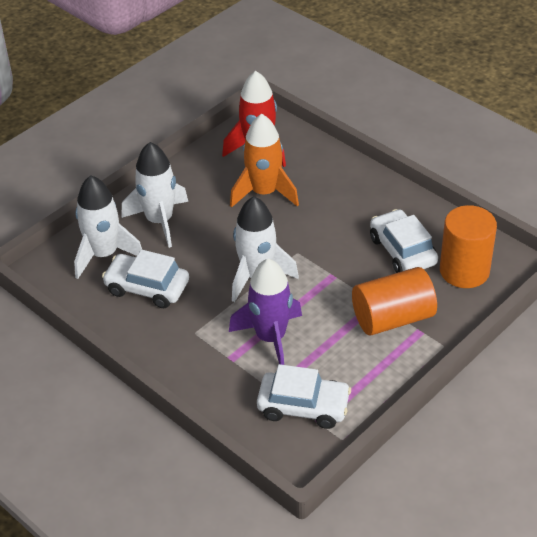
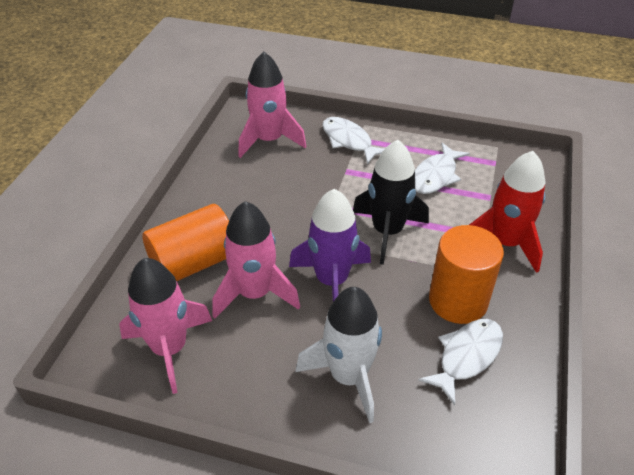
black rocket: none = 0 -> [353,140,429,265] = 1
orange rocket: [230,114,299,208] = 1 -> none = 0
pink rocket: none = 0 -> [119,258,212,394] [213,201,300,319] [238,51,306,158] = 3
white car: [102,249,189,308] [257,364,351,429] [370,209,438,273] = 3 -> none = 0
white fish: none = 0 -> [322,117,384,164] [415,143,470,194] [418,319,503,405] = 3
white rocket: [74,175,142,279] [121,142,188,248] [232,196,299,302] = 3 -> [295,287,382,423] = 1

